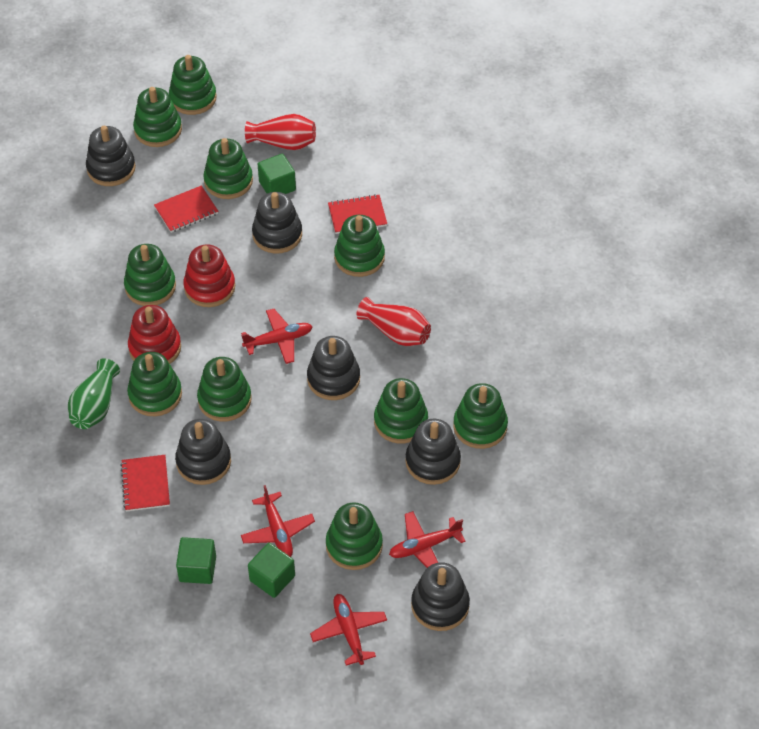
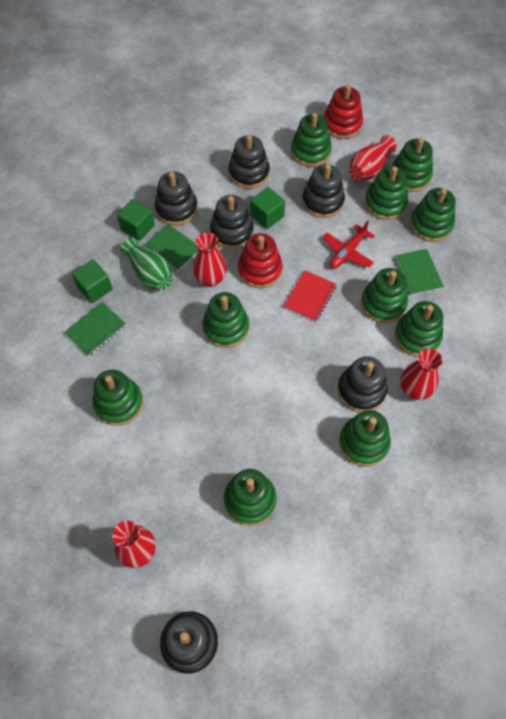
green notebook: none = 0 -> [64,302,126,356] [144,224,199,271] [394,249,444,296] = 3
red notebook: [121,455,170,512] [154,186,218,233] [328,194,387,234] = 3 -> [284,270,337,322] = 1
red plane: [241,309,313,364] [241,485,315,557] [310,594,387,666] [389,511,465,568] = 4 -> [322,221,375,269] = 1
red vase: [245,114,316,150] [357,297,431,346] = 2 -> [112,521,156,568] [193,232,227,287] [349,135,397,181] [400,348,443,400] = 4

